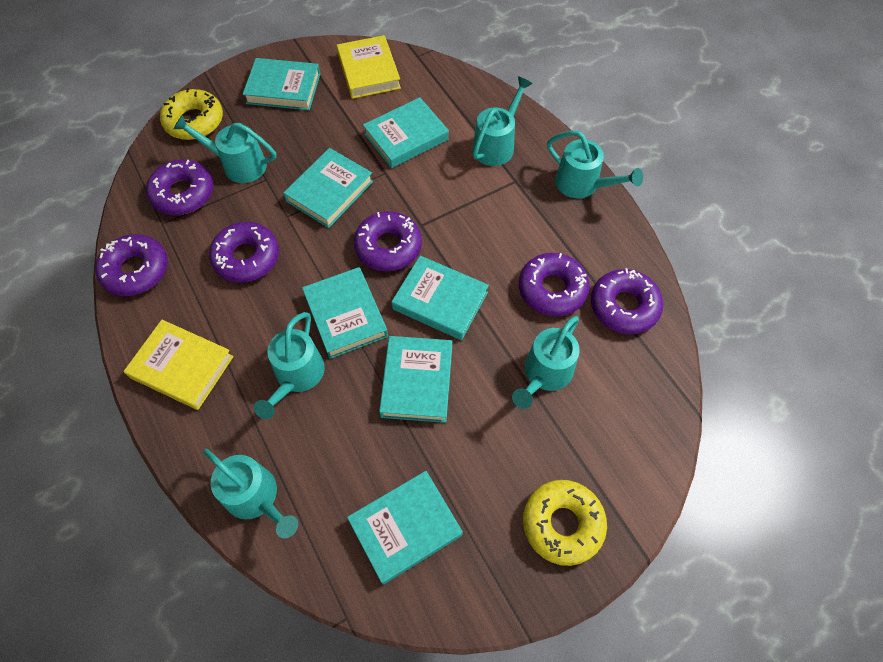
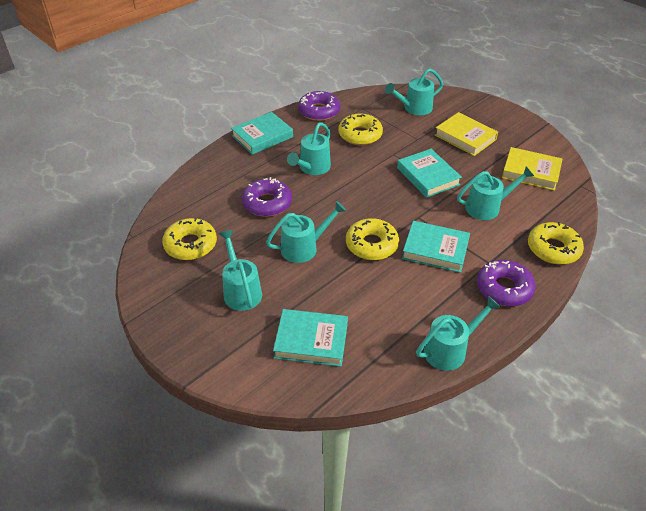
purple donut: [95,234,168,296] [146,160,214,215] [209,222,279,283] [354,211,422,271] [519,253,590,316] [591,268,663,334] = 6 -> [242,177,292,217] [298,91,340,121] [477,260,536,306] = 3
turquoise book: [243,58,320,110] [283,148,373,228] [302,267,388,359] [347,471,463,585] [363,97,449,168] [379,336,452,423] [392,256,489,340] = 7 -> [231,112,293,155] [273,309,348,367] [397,149,462,198] [402,221,470,273] = 4
yellow donut: [160,88,223,140] [523,480,607,566] = 2 -> [162,218,217,260] [339,114,383,145] [346,218,399,260] [528,222,584,265] = 4

